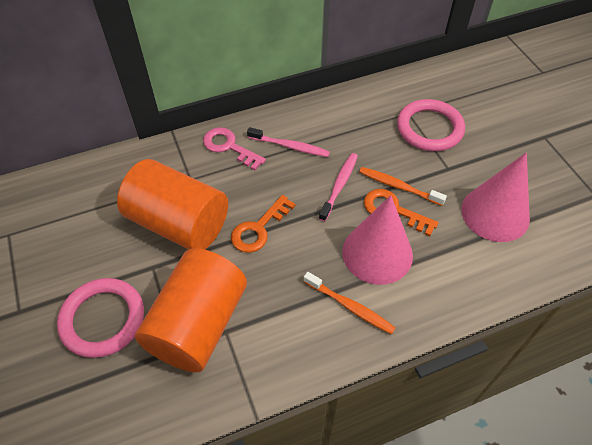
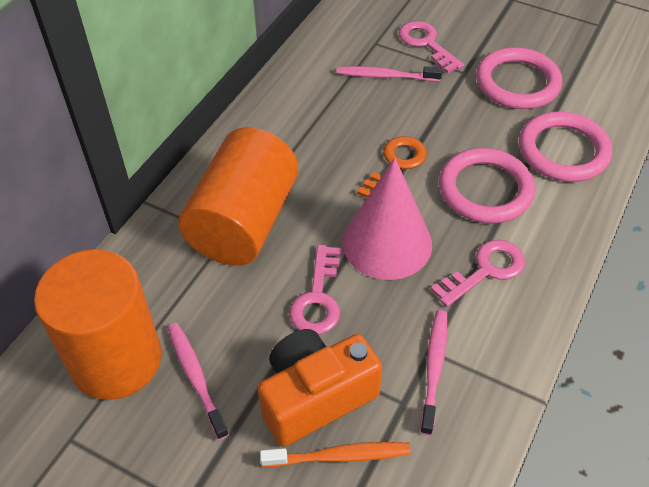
orange camera: none = 0 -> [257,329,382,447] = 1
orange key: [231,195,296,253] [364,189,439,236] = 2 -> [357,136,427,198] = 1
orange toothbrush: [304,272,396,334] [359,167,447,206] = 2 -> [260,442,411,467] = 1
pink cone: [342,195,413,285] [461,153,530,242] = 2 -> [342,158,432,280] = 1
pink key: [203,127,266,171] = 1 -> [289,245,342,335] [399,21,464,74] [431,240,525,307] = 3
pink ring: [57,278,144,358] [397,99,465,151] = 2 -> [439,148,535,223] [476,47,562,109] [519,111,613,182] = 3
pink toothbrush: [247,127,330,157] [319,153,358,221] = 2 -> [168,323,229,440] [337,66,442,81] [420,310,447,435] = 3

